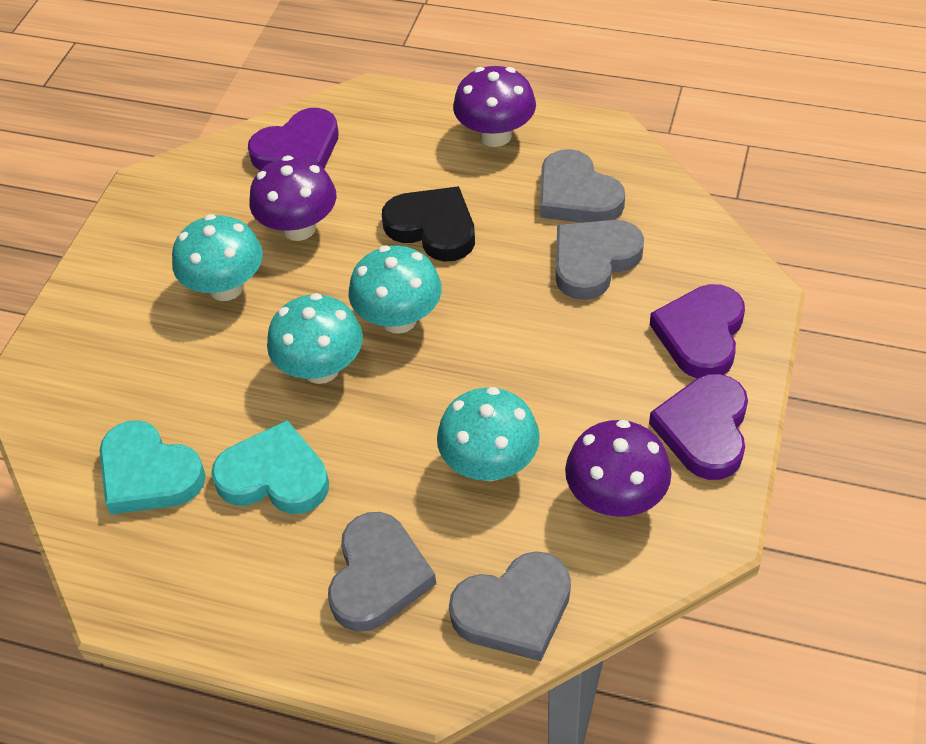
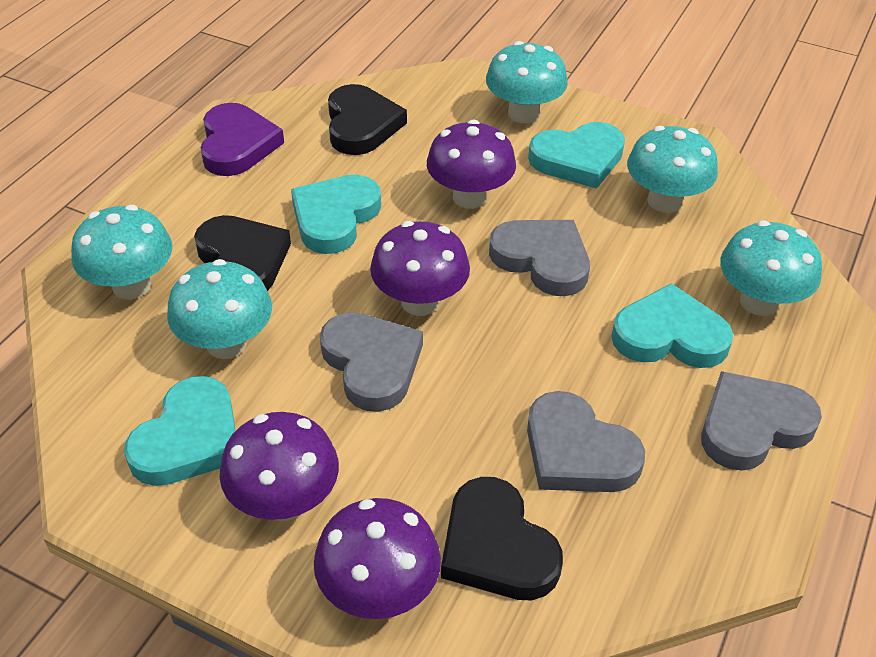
black heart: [382,186,475,262] = 1 -> [194,215,291,291] [328,84,407,155] [441,477,563,601] = 3
purple heart: [248,108,339,170] [649,374,748,480] [650,284,745,378] = 3 -> [201,103,284,176] = 1
purple mushroom: [249,156,336,241] [453,66,536,147] [565,420,671,517] = 3 -> [220,412,339,521] [314,498,441,619] [370,221,470,316] [427,120,516,209] = 4
turquoise heart: [99,420,206,514] [211,420,329,514] = 2 -> [124,376,236,486] [291,175,381,254] [528,122,625,188] [611,283,733,368] = 4
turquoise mushroom: [172,214,263,301] [267,293,363,384] [348,245,442,334] [437,387,540,481] = 4 -> [71,205,172,300] [167,259,272,359] [486,41,568,123] [627,126,718,213] [720,220,822,316] = 5

